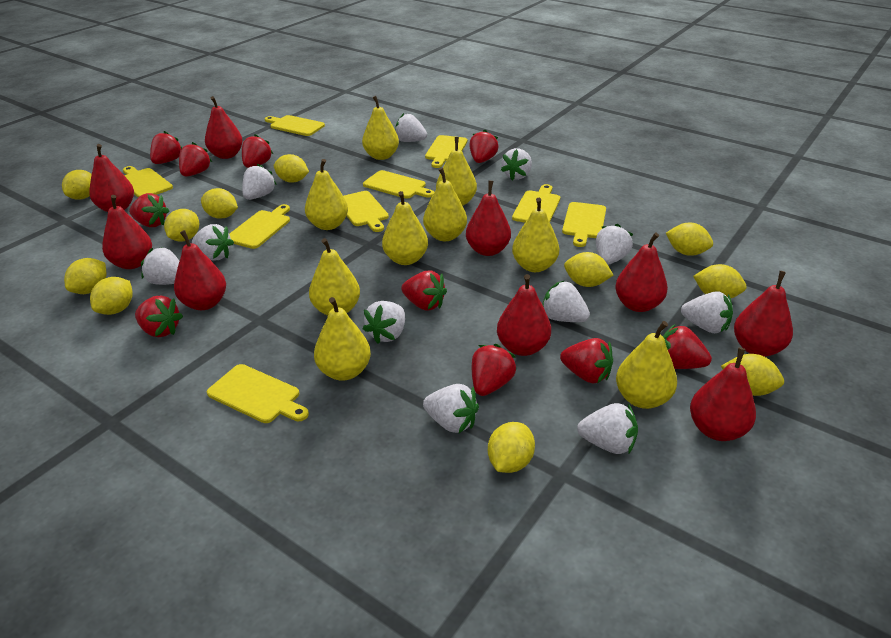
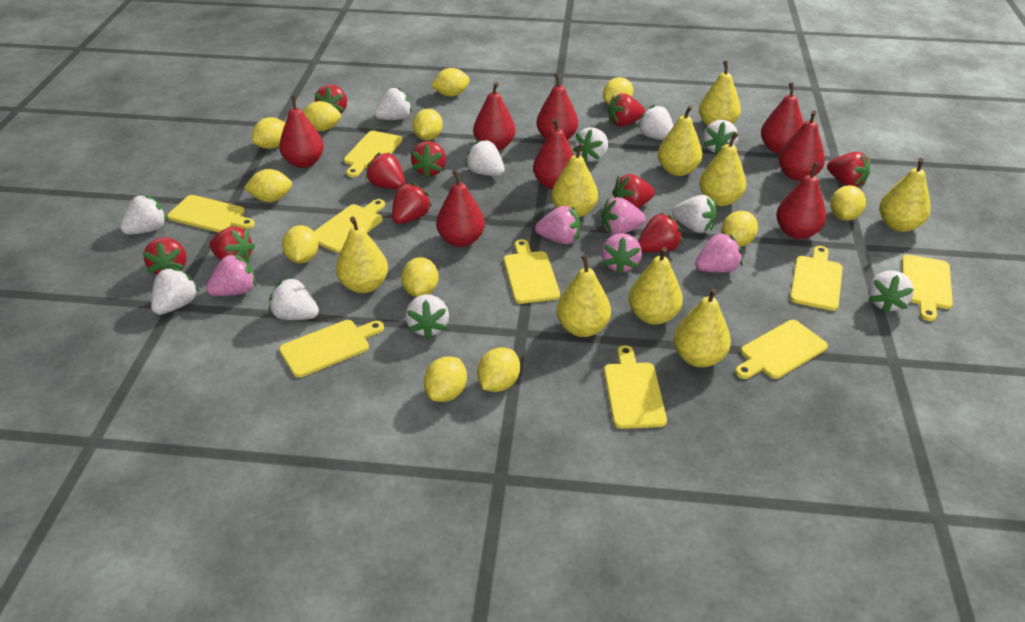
pink strawberry: none = 0 -> [206,253,256,296] [535,206,580,244] [601,197,645,235] [601,233,642,275] [695,232,743,273] = 5
red pear: [89,144,134,212] [102,195,152,269] [174,230,226,310] [205,96,243,159] [466,180,511,256] [497,274,551,356] [615,232,668,312] [690,348,756,441] [734,271,793,357] = 9 -> [279,95,324,168] [436,170,485,247] [473,82,515,151] [533,118,574,190] [536,73,578,140] [761,82,803,154] [776,162,826,239] [779,110,825,181] = 8
yellow lemon: [62,170,92,200] [64,258,107,294] [90,277,133,315] [164,209,199,242] [201,188,238,219] [274,154,309,183] [488,422,535,473] [564,252,613,287] [666,223,713,256] [693,264,747,298] [721,354,784,396] = 11 -> [244,169,292,202] [252,117,285,149] [282,225,319,263] [303,101,341,131] [401,257,438,297] [412,109,443,140] [424,356,467,402] [431,68,470,97] [477,347,520,392] [603,77,633,105] [721,211,758,247] [830,185,866,221] = 12

